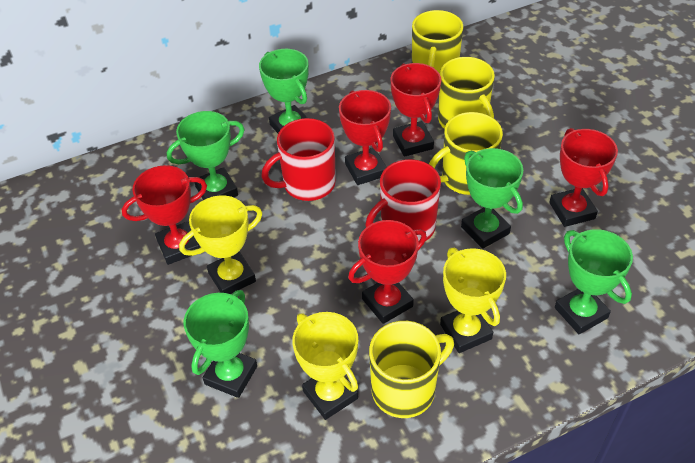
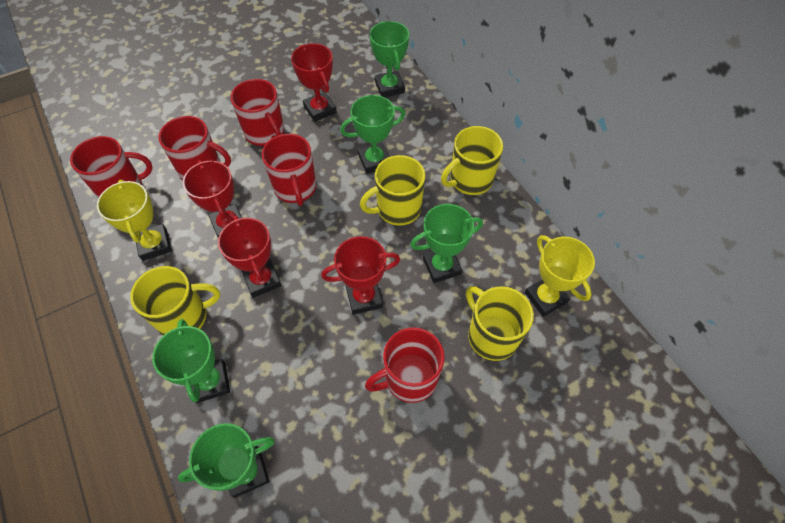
red mug: [261,118,336,201] [365,159,441,242] = 2 -> [70,136,153,198] [158,116,231,180] [231,79,284,146] [262,134,316,206] [365,327,445,403] = 5
red trophy: [122,165,207,265] [339,90,391,185] [348,220,427,324] [390,63,441,157] [549,128,618,227] = 5 -> [183,160,242,238] [218,216,282,298] [291,43,337,122] [321,236,400,315] = 4
yellow trophy: [179,196,262,294] [292,312,358,420] [440,248,506,353] = 3 -> [97,180,172,261] [525,235,595,317] = 2

